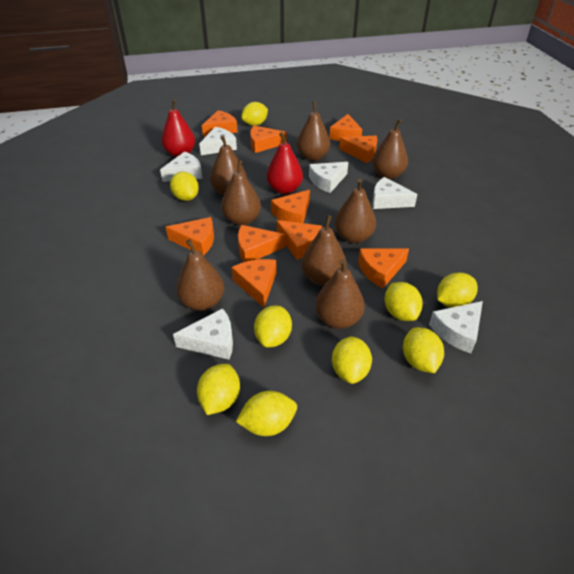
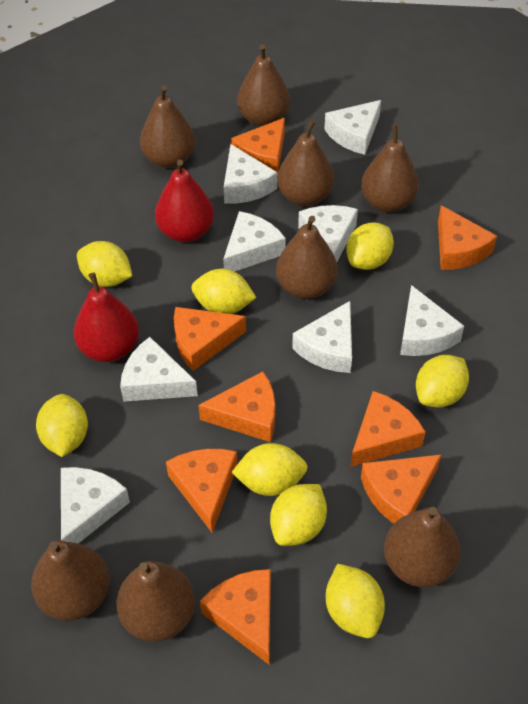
orange cheese: [166,217,214,256] [202,110,238,137] [232,259,277,308] [238,225,285,262] [250,126,287,153] [271,190,310,223] [277,220,322,260] [329,114,362,141] [339,136,377,163] [358,248,409,288] = 10 -> [166,449,238,533] [174,307,246,371] [198,372,275,442] [200,569,271,664] [231,118,285,175] [350,391,425,467] [361,454,442,524] [438,205,497,270] = 8
white cheese: [160,151,203,182] [173,308,233,360] [199,127,237,155] [309,162,348,193] [372,177,418,209] [429,301,483,353] = 6 -> [61,467,130,544] [120,337,198,402] [223,211,286,272] [224,144,277,204] [292,301,352,373] [298,205,358,262] [324,100,381,155] [400,285,464,356] = 8
yellow lemon: [170,172,199,201] [197,364,240,415] [236,391,297,436] [241,102,268,126] [254,305,292,347] [332,336,372,384] [385,282,423,321] [403,327,444,373] [437,273,478,308] = 9 -> [36,394,88,457] [77,241,132,287] [191,269,256,314] [231,443,308,496] [270,484,327,546] [326,564,385,638] [346,222,394,270] [416,355,469,408] = 8

